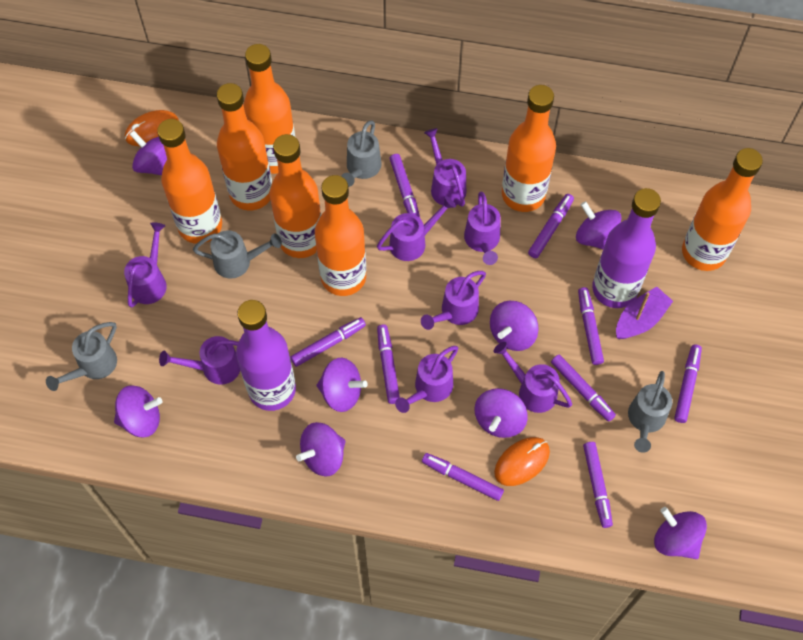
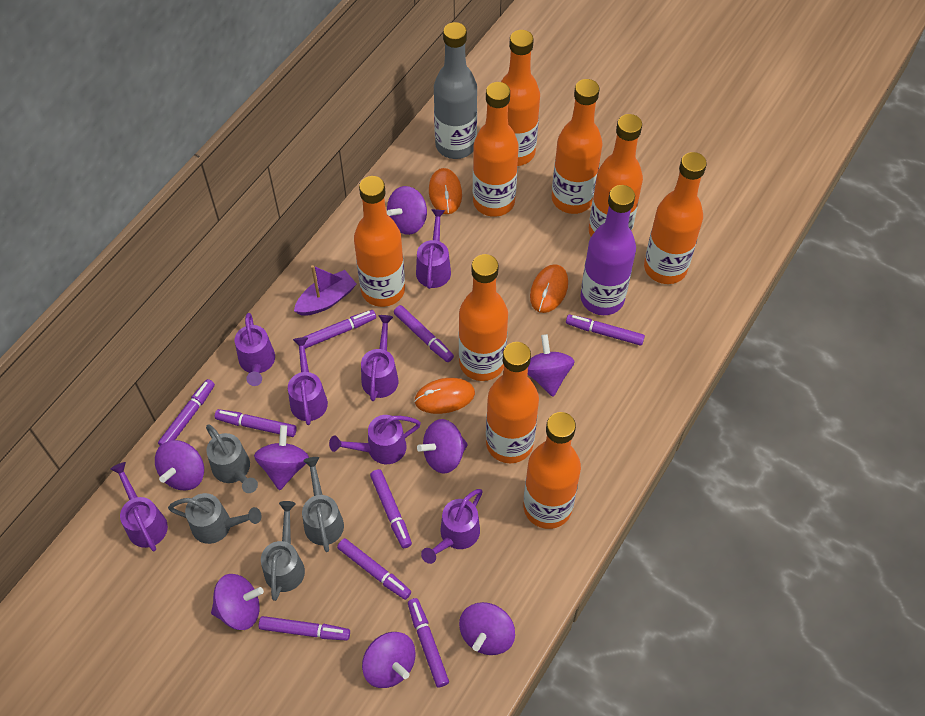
grey bottle: none = 0 -> [434,22,477,159] = 1
orange bottle: [157,119,222,244] [217,83,272,211] [243,44,295,174] [270,134,321,258] [315,175,366,296] [502,85,556,212] [682,148,763,271] = 7 -> [354,176,405,307] [459,254,508,381] [473,82,519,217] [486,342,539,463] [501,30,540,166] [523,412,581,529] [552,79,602,214] [589,114,643,236] [644,152,707,284] = 9
orange mouse: [125,110,179,146] [494,437,550,486] = 2 -> [414,378,475,414] [429,168,462,214] [530,264,568,313] = 3
purple bottle: [236,300,296,411] [592,188,661,308] = 2 -> [580,185,636,315] = 1
purple watering can: [124,222,167,308] [159,336,240,385] [377,196,456,261] [395,346,458,413] [421,271,486,330] [424,128,466,207] [464,191,501,265] [494,342,572,413] = 8 -> [110,462,168,551] [235,313,275,386] [288,337,328,425] [329,415,421,464] [361,315,399,401] [416,209,451,289] [421,489,483,564] = 7

